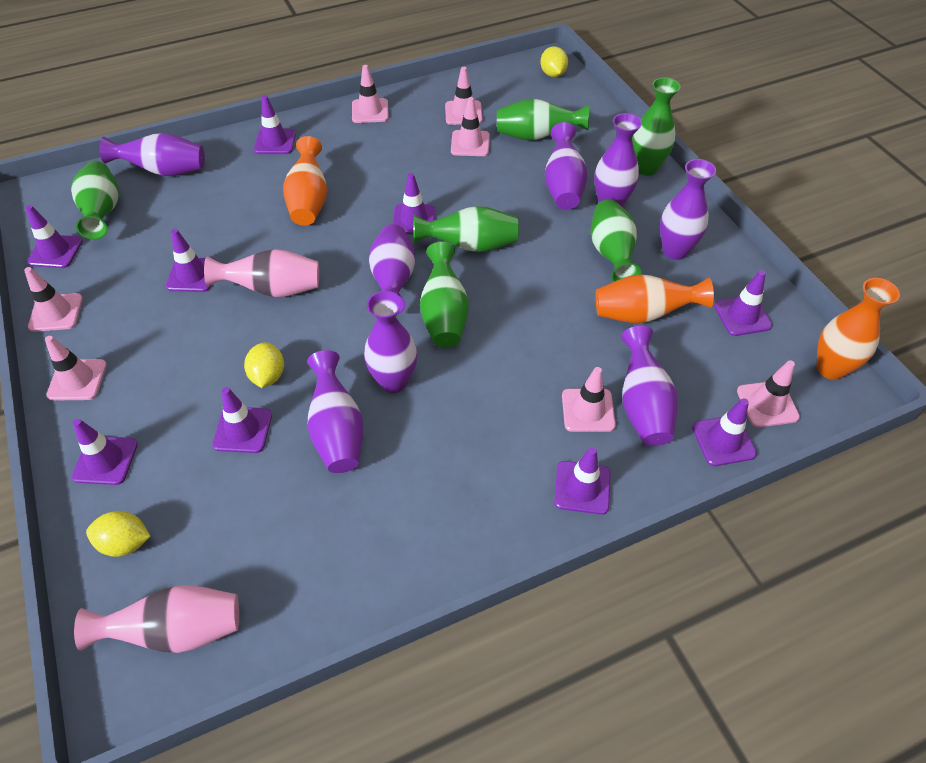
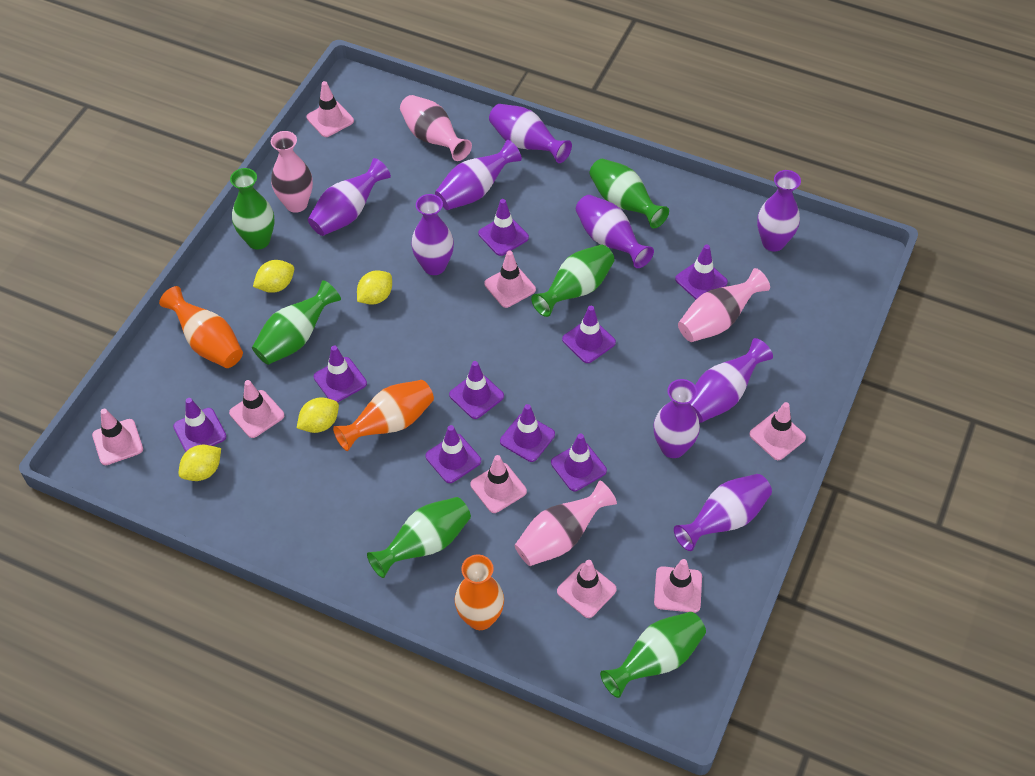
pink traffic cone: [24,267,83,332] [45,336,107,401] [352,65,389,123] [445,67,483,125] [451,97,490,156] [562,367,616,432] [737,360,800,427] = 7 -> [92,409,143,465] [229,380,284,438] [306,81,354,137] [470,455,527,513] [484,251,536,308] [557,560,617,618] [654,559,702,613] [749,402,806,460] = 8
pink vase: [74,585,239,653] [204,249,319,297] = 2 -> [271,131,313,213] [400,95,472,161] [514,480,617,566] [678,268,770,342] = 4
purple vase: [99,133,205,176] [307,350,364,473] [364,291,417,393] [369,224,416,314] [545,122,587,210] [594,113,642,207] [621,326,678,446] [660,159,716,260] = 8 -> [308,158,391,236] [411,194,454,275] [435,140,522,210] [489,104,572,163] [576,195,654,268] [653,379,700,458] [674,474,772,551] [690,338,773,423] [757,170,801,252] = 9
yellow lemon: [86,511,151,557] [244,342,284,388] [540,46,568,77] = 3 -> [178,445,221,481] [253,260,294,293] [297,397,339,433] [357,271,392,304] = 4

